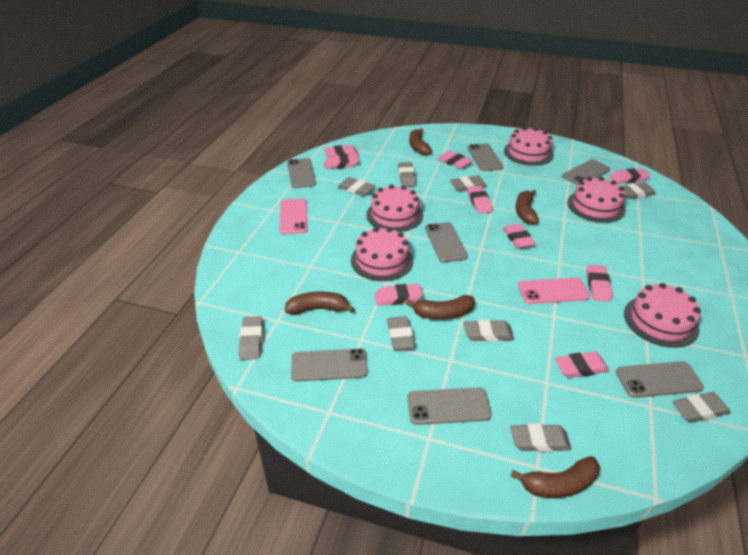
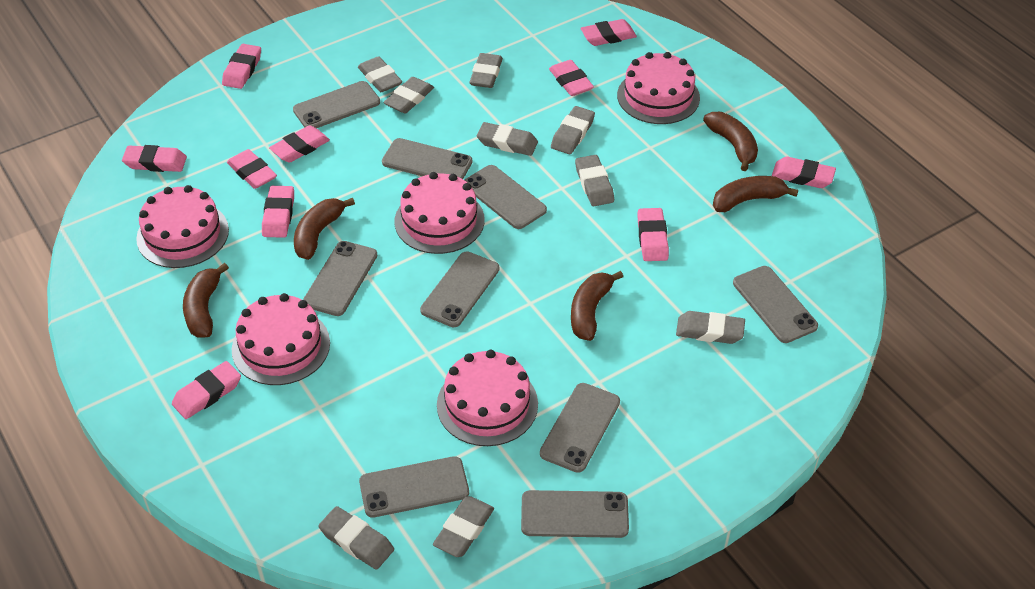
grey phone: [287,158,316,188] [291,349,368,382] [407,387,492,425] [425,222,468,263] [468,143,503,171] [562,159,611,185] [616,361,704,398] = 7 -> [293,81,380,128] [303,241,377,316] [359,456,469,518] [382,138,472,179] [420,251,499,327] [465,165,547,229] [521,490,629,538] [540,383,620,473] [733,266,818,343] = 9
pink eraser: [324,145,359,157] [324,154,359,169] [374,284,423,306] [438,151,473,169] [467,186,492,213] [503,224,536,249] [555,352,609,378] [586,265,613,302] [609,168,650,184] = 9 -> [122,145,187,172] [172,361,241,419] [222,44,261,89] [227,149,277,189] [262,186,294,238] [269,125,330,163] [549,60,594,96] [581,19,637,46] [638,208,669,261] [772,156,836,188] = 10
pink phone: [280,199,308,234] [518,277,590,304] = 2 -> none = 0

